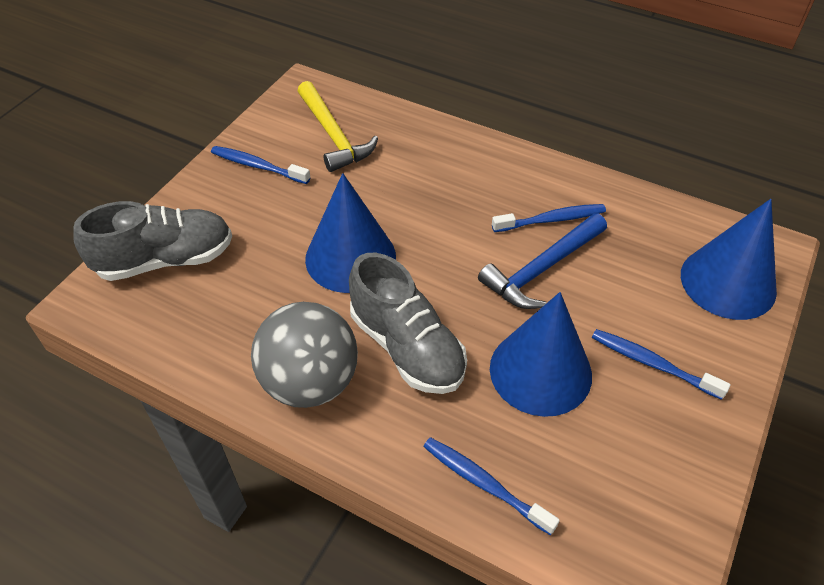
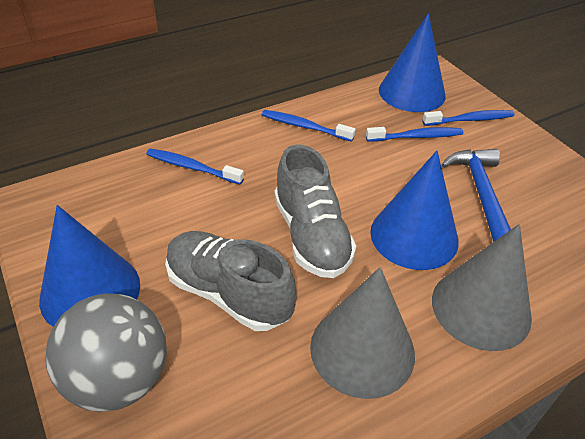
grey cone: none = 0 -> [310,267,415,399] [432,224,532,351] = 2
yellow hammer: [298,81,378,172] = 1 -> none = 0

